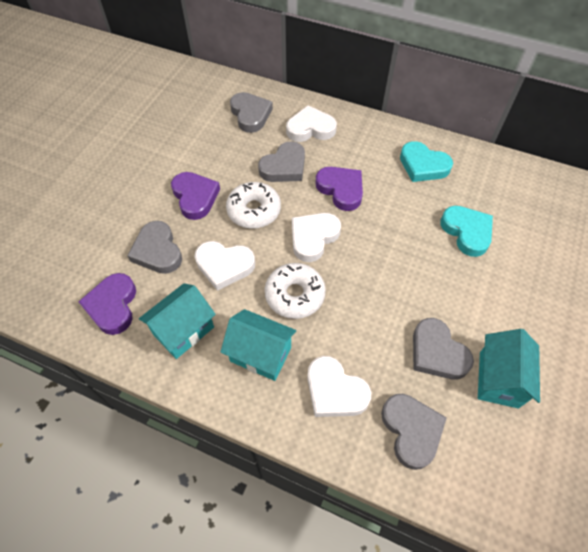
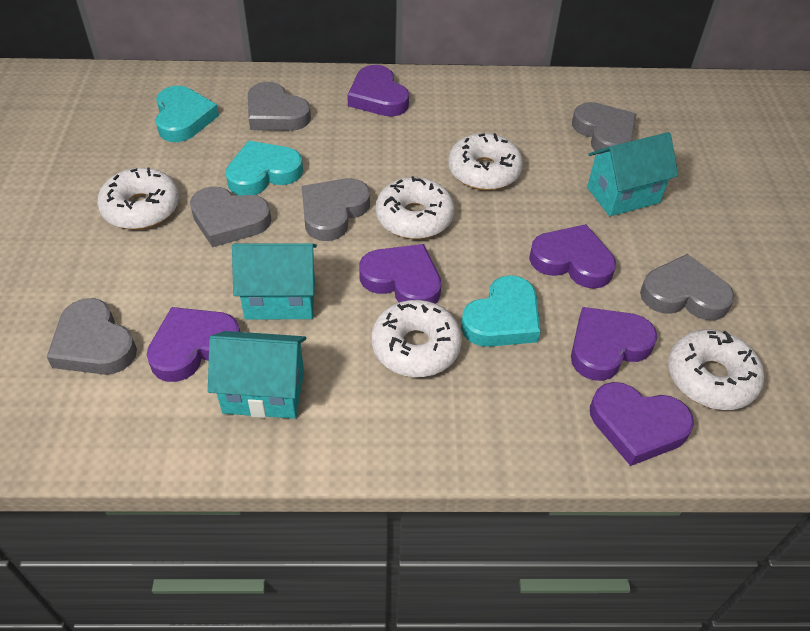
grey heart: [127,221,182,274] [230,92,273,133] [258,141,305,182] [381,394,447,470] [413,318,474,379] = 5 -> [47,298,137,375] [190,186,271,247] [248,82,311,131] [302,178,370,241] [572,102,636,154] [640,254,734,320] = 6
purple heart: [78,273,136,335] [171,172,220,220] [316,167,363,211] = 3 -> [147,307,240,382] [347,65,409,117] [359,244,441,304] [529,224,616,289] [571,307,657,381] [590,382,694,466] = 6
turquoise heart: [400,141,453,182] [440,206,493,257] = 2 -> [155,86,219,142] [225,141,303,196] [461,275,541,347] = 3
white donut: [226,182,281,229] [265,263,326,319] = 2 -> [97,168,179,229] [371,300,462,377] [376,176,454,239] [448,133,523,190] [668,330,764,410] = 5
white heart: [195,241,255,291] [286,105,337,142] [292,213,341,262] [307,356,371,417] = 4 -> none = 0

